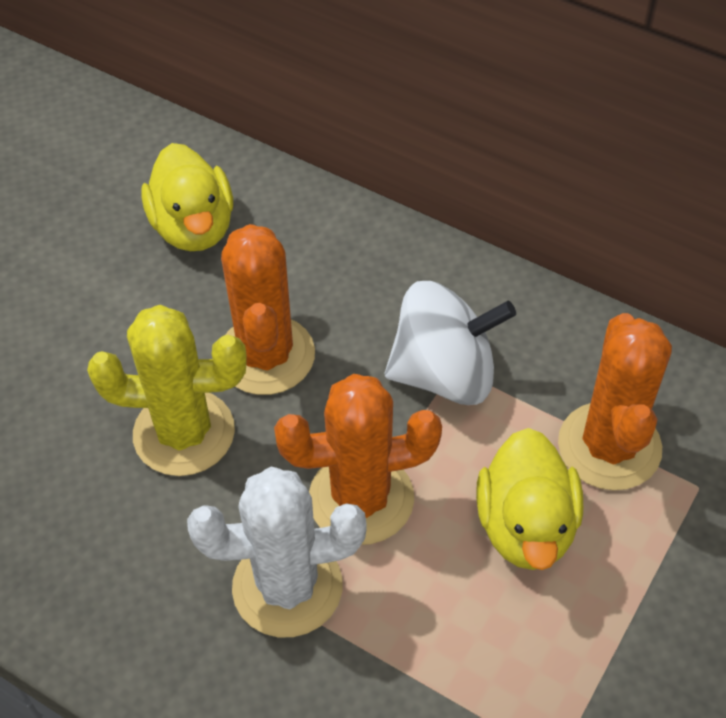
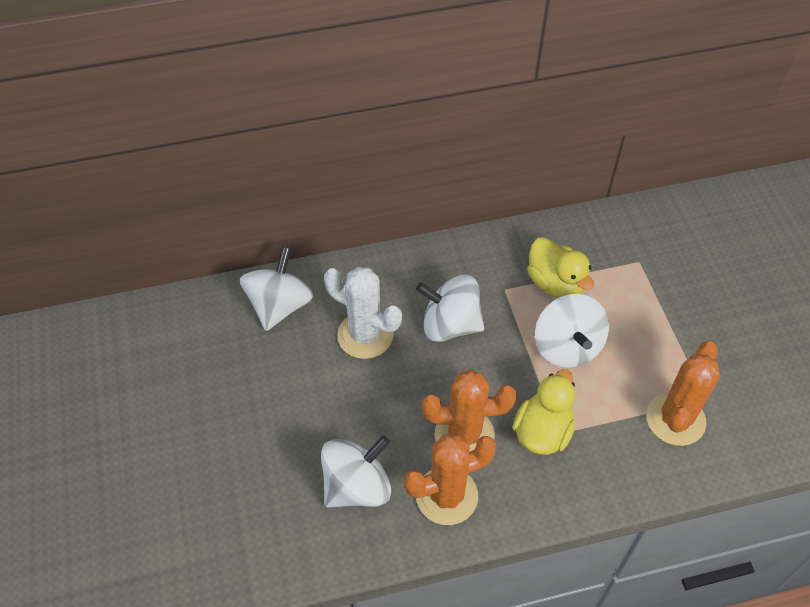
white spinning top: [385,281,516,405] = 1 -> [240,247,313,331] [321,435,391,508] [416,275,484,342] [535,294,609,368] = 4
yellow cactus: [87,305,247,476] = 1 -> none = 0

